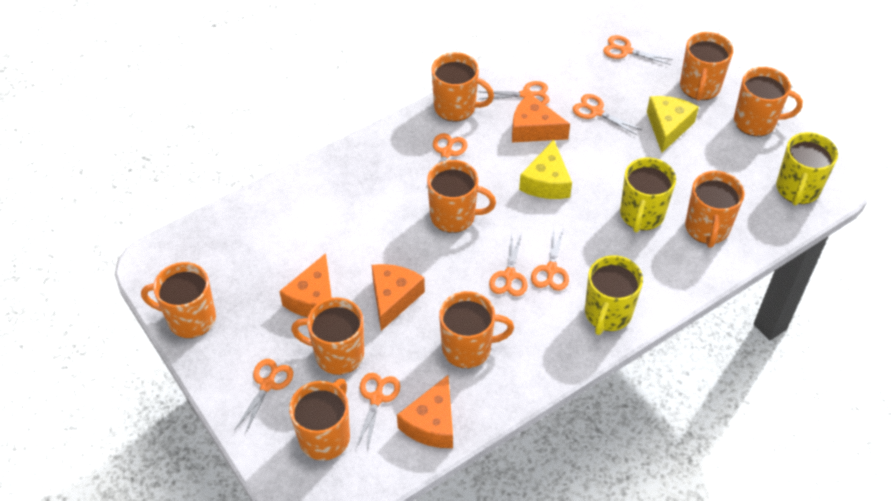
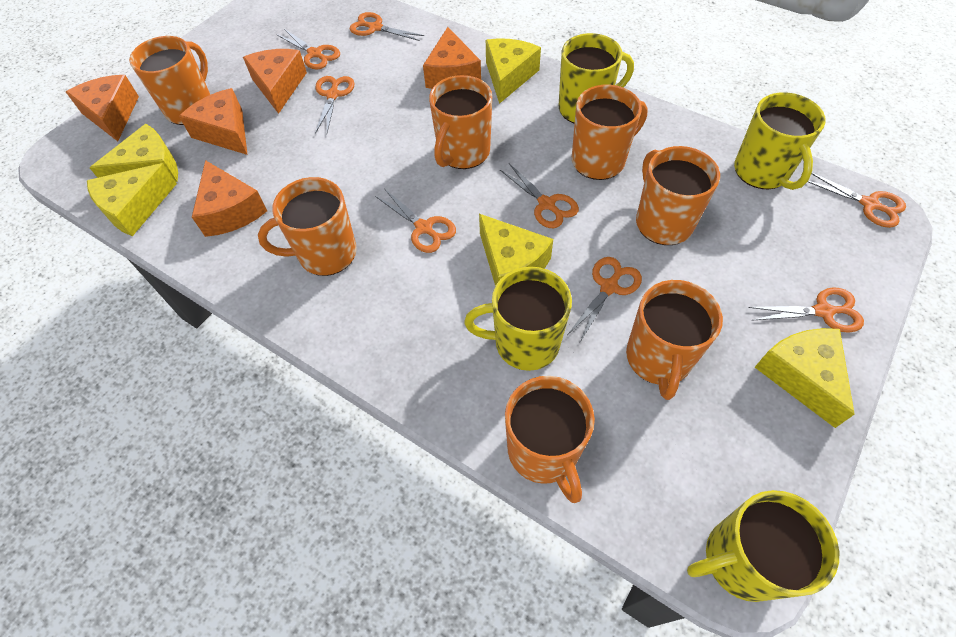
orange cheese: [279,253,332,317] [372,264,425,331] [397,375,453,448] [512,93,570,143] = 4 -> [66,75,139,141] [179,88,247,155] [192,160,267,237] [243,49,307,114] [423,27,481,89] = 5
orange mug: [141,262,216,338] [289,379,350,461] [291,297,364,375] [427,160,496,233] [431,52,494,122] [439,291,514,368] [680,32,733,101] [685,171,745,248] [734,67,803,136] = 9 -> [129,36,211,125] [258,177,357,276] [429,75,492,169] [505,376,595,503] [572,85,648,180] [626,280,723,400] [636,146,720,245] = 7
yellow cheese: [519,140,572,199] [647,96,699,153] = 2 -> [87,163,177,236] [90,124,178,182] [479,214,553,286] [486,38,541,104] [755,328,855,428] = 5
yellow mug: [585,255,643,335] [620,158,676,233] [776,132,838,205] = 3 -> [464,267,572,371] [559,33,634,124] [687,490,839,602] [734,93,826,190] = 4

